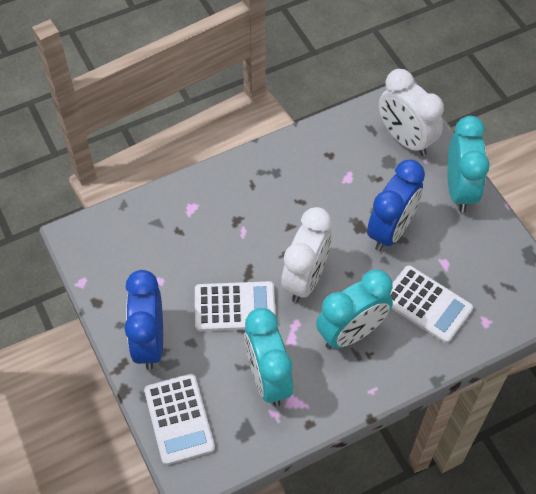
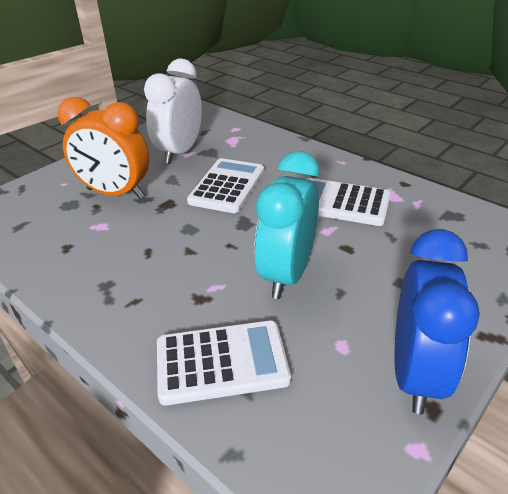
blue clock: [124,270,163,370] [367,160,425,251] = 2 -> [395,229,480,414] = 1
orange clock: none = 0 -> [58,97,150,199] = 1
turquoise clock: [244,308,293,406] [316,269,393,349] [447,116,490,213] = 3 -> [254,151,320,299] = 1
white clock: [281,207,332,303] [379,69,444,156] = 2 -> [144,58,202,164] = 1

